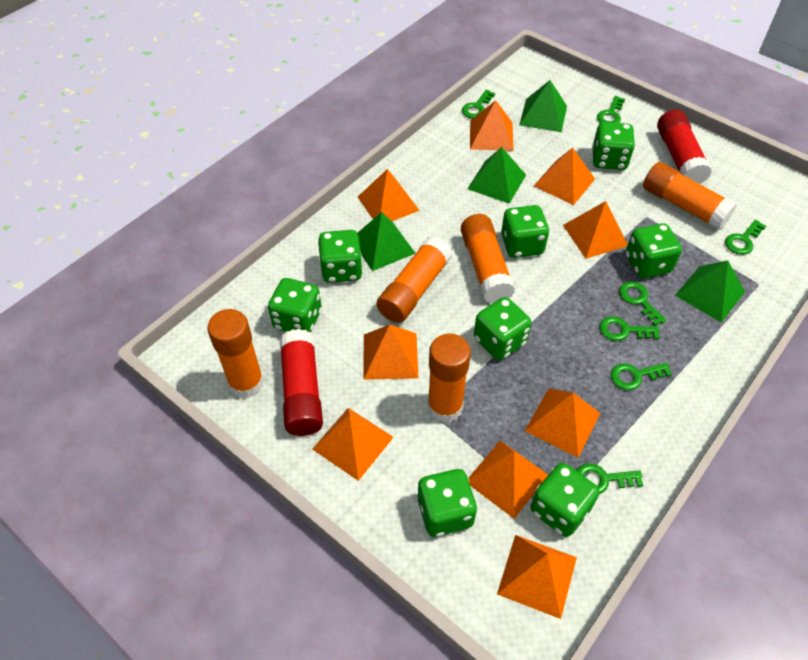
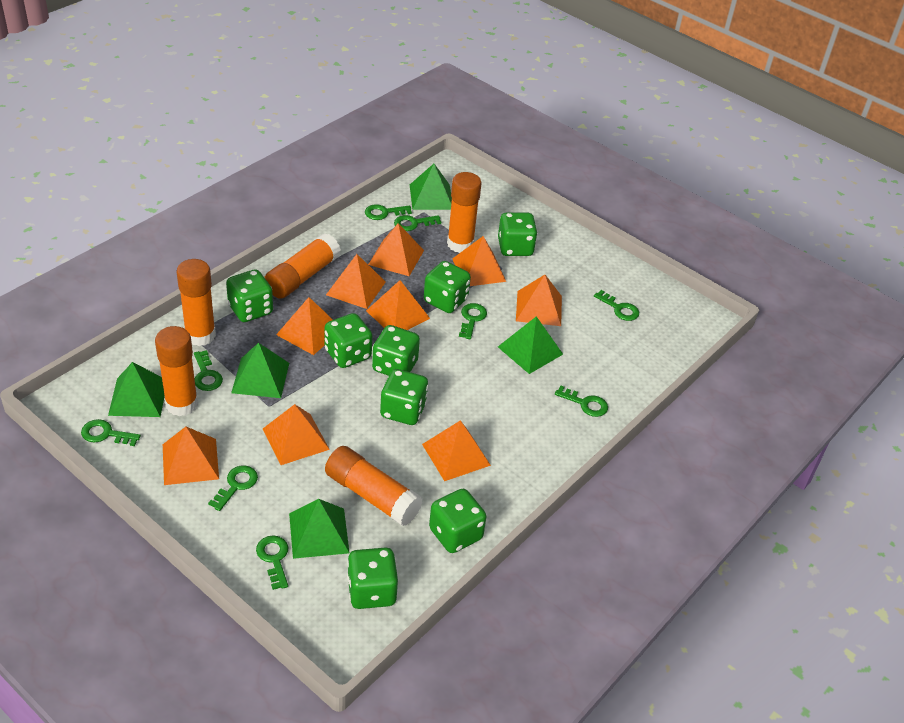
green key: [462,90,495,119] [576,463,643,494] [597,96,625,123] [599,316,660,341] [610,362,672,390] [619,281,667,326] [725,220,766,255] = 7 -> [81,419,141,446] [194,350,223,391] [208,466,258,511] [256,535,288,590] [365,204,412,220] [394,215,441,231] [459,303,487,339] [555,385,608,417] [594,290,639,321] = 9
green pyramid: [357,212,415,271] [468,147,526,204] [519,80,567,132] [675,260,745,322] = 4 -> [108,362,165,417] [231,343,289,398] [289,499,349,559] [410,164,452,210] [498,316,563,374] = 5
red glue stick: [279,329,323,436] [657,109,712,184] = 2 -> none = 0

